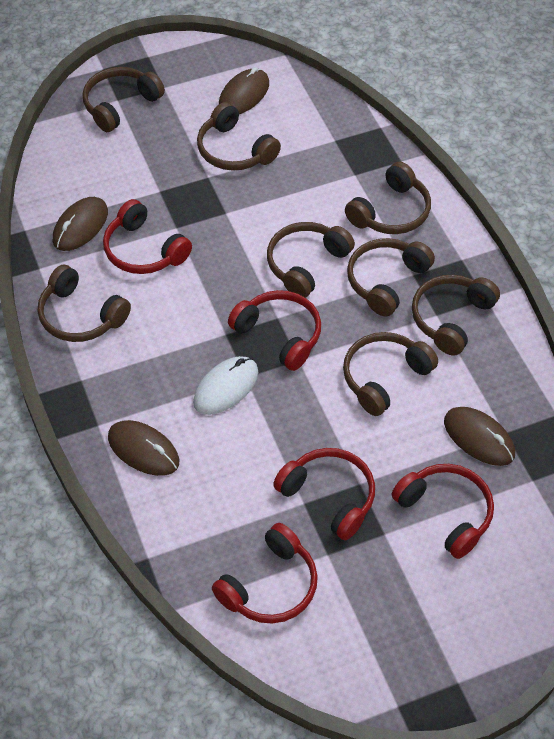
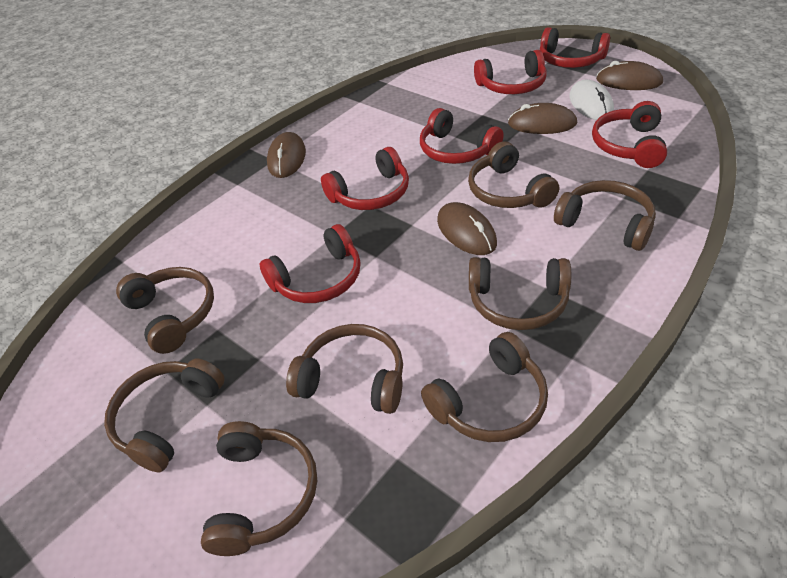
red headphones: [103,199,192,274] [212,523,318,624] [228,290,321,371] [273,448,375,540] [392,464,494,559] = 5 -> [260,224,361,303] [321,147,409,210] [420,108,504,164] [474,50,547,94] [540,27,610,68] [592,101,667,168] = 6

